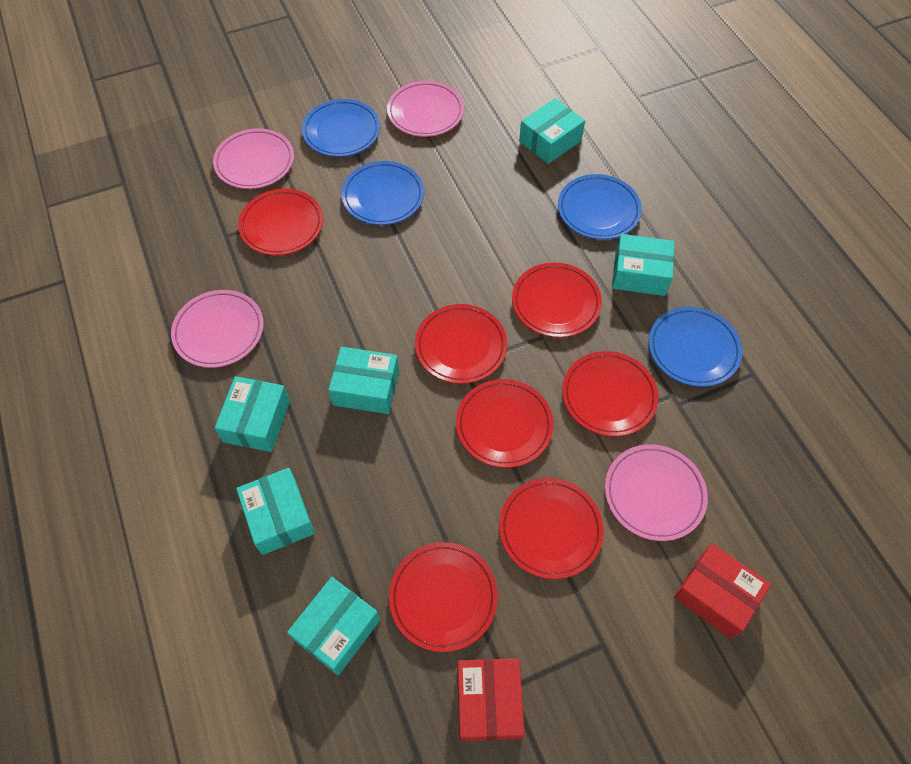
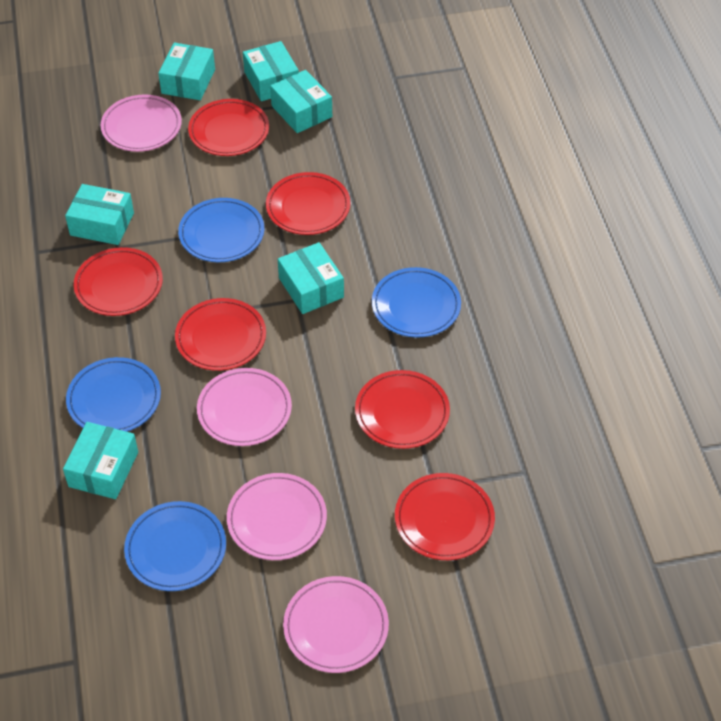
red box: [457,659,525,741] [674,544,771,639] = 2 -> none = 0
red plate: [238,189,323,256] [389,542,498,652] [415,304,507,384] [456,379,553,468] [499,478,604,579] [512,262,602,337] [562,351,658,436] = 7 -> [74,247,163,316] [175,298,266,371] [188,99,269,156] [266,172,350,235] [355,370,450,449] [395,473,495,560] = 6

